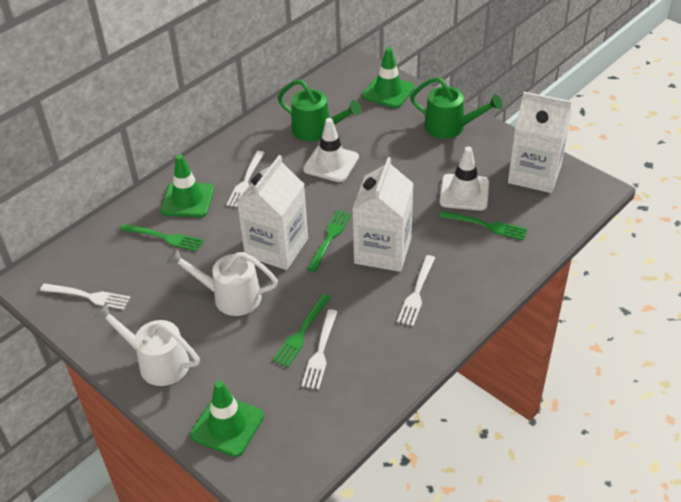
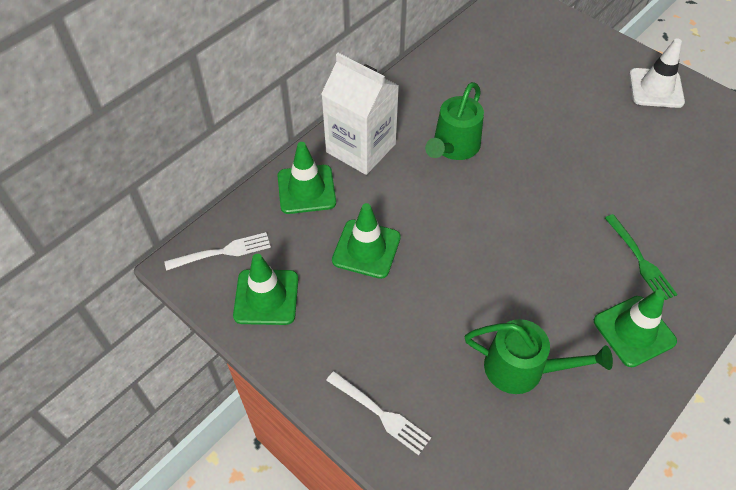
green fork: [120,224,204,251] [273,294,331,367] [307,210,352,272] [439,211,527,240] = 4 -> [605,214,678,300] = 1
green traffic cone: [161,154,214,217] [190,380,264,457] [362,47,415,108] = 3 -> [233,254,298,325] [278,142,336,214] [332,203,401,279] [594,289,677,367] = 4
white carton: [237,155,308,270] [352,157,414,272] [508,92,572,193] = 3 -> [321,53,399,175] = 1
white fork: [40,283,130,310] [226,151,265,207] [301,309,338,389] [397,255,435,326] = 4 -> [164,232,271,271] [326,371,431,455] = 2
white traffic cone: [303,118,359,182] [440,147,489,211] = 2 -> [629,38,685,108] = 1
white watering can: [94,303,200,386] [167,248,278,316] = 2 -> none = 0

